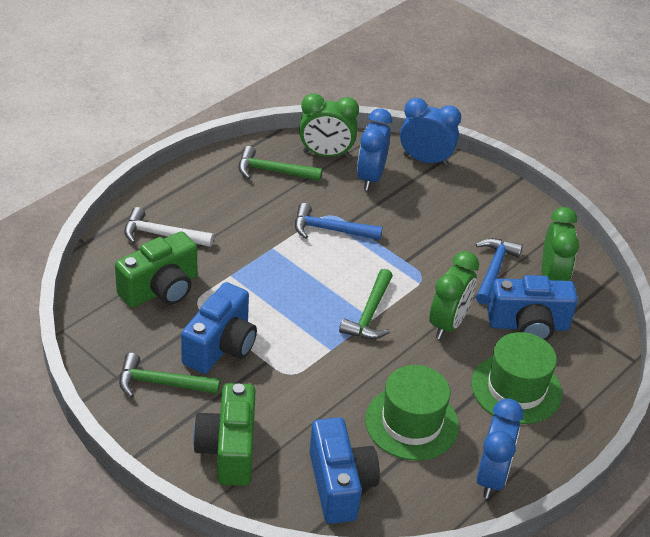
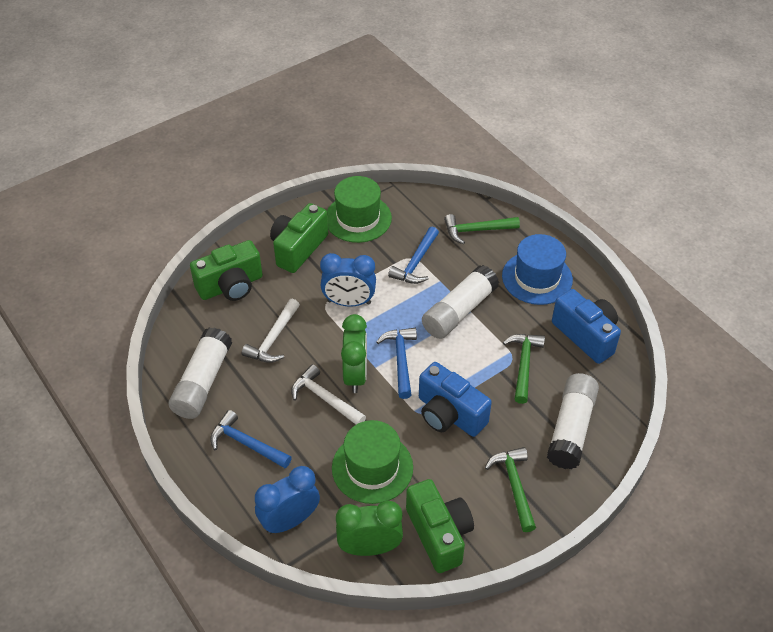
blue camera: [181,282,257,374] [310,417,380,524] [487,275,578,341] = 3 -> [419,362,492,437] [552,289,621,364] = 2
blue clock: [357,108,392,191] [400,98,461,166] [476,398,524,499] = 3 -> [255,466,320,534] [320,253,376,306] = 2
blue hammer: [295,203,382,240] [476,238,523,305] = 2 -> [210,410,292,468] [376,328,417,399] [388,227,439,284] = 3
blue hat: none = 0 -> [502,234,573,305] = 1
green camera: [115,231,197,308] [193,383,256,486] = 2 -> [190,240,263,301] [270,203,328,273] [406,479,474,573] = 3
green clock: [299,93,359,157] [429,251,479,339] [542,207,579,281] = 3 -> [336,501,403,556] [341,314,367,393] = 2
white glue stick: none = 0 -> [168,328,232,419] [422,265,499,339] [547,373,599,469] = 3
white hammer: [124,207,214,247] = 1 -> [242,299,300,363] [291,364,366,425] = 2

